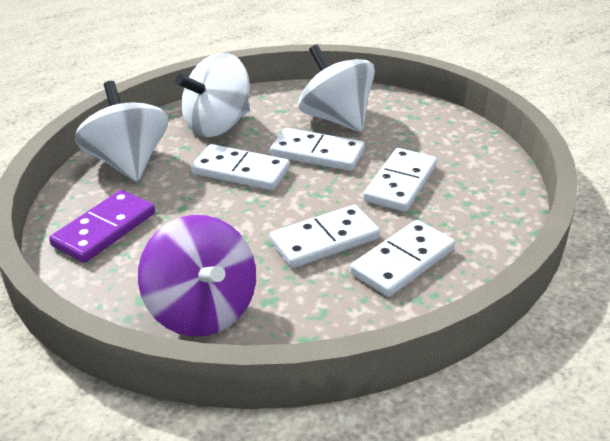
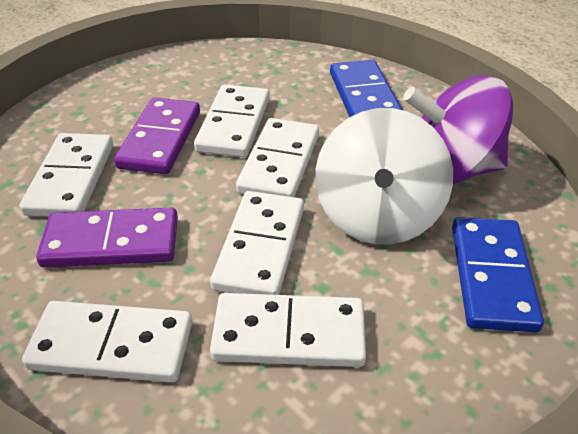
blue domino: none = 0 -> [330,60,403,117] [452,217,544,332] = 2
purple domino: [49,190,155,263] = 1 -> [36,208,178,267] [114,98,200,174] = 2
white domino: [191,144,289,190] [269,205,380,268] [270,128,365,171] [350,220,455,297] [363,148,437,212] = 5 -> [19,133,113,217] [22,301,193,383] [194,85,270,157] [210,191,304,295] [210,293,366,367] [236,118,319,197] = 6
white spinning top: [75,81,168,182] [175,53,250,137] [298,44,375,132] = 3 -> [315,108,453,245] = 1

